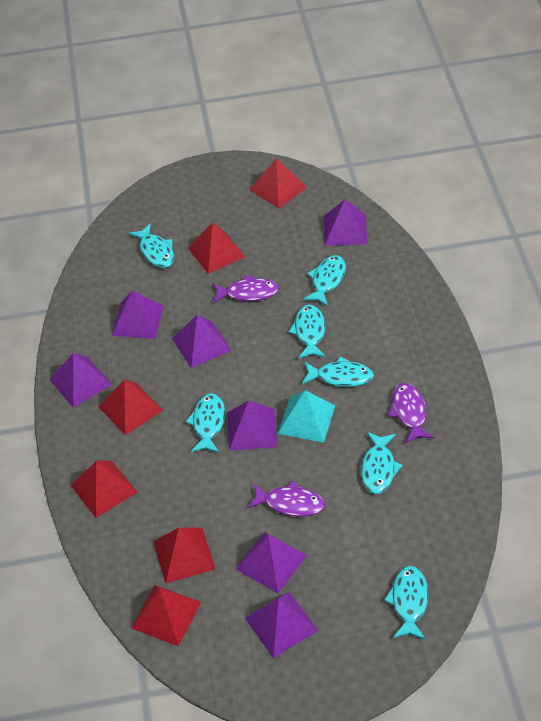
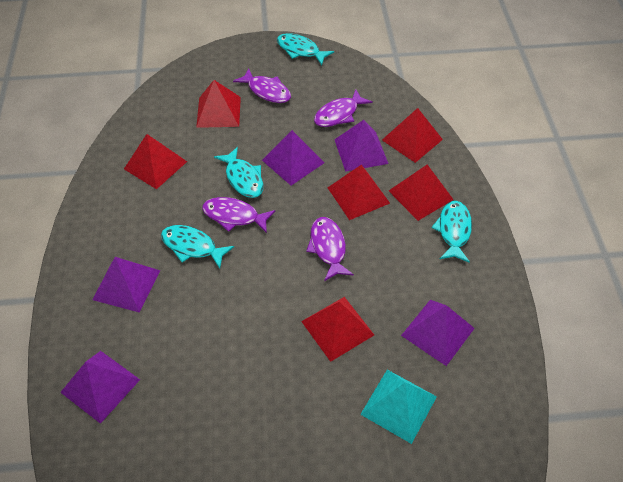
purple fish: [213,275,279,303] [247,481,325,517] [388,383,434,443] = 3 -> [202,197,276,233] [233,68,291,103] [306,217,354,281] [314,89,373,127] = 4
purple pyramid: [50,353,112,408] [112,291,164,339] [172,315,232,368] [228,401,277,451] [236,532,307,594] [245,592,318,658] [324,200,367,246] = 7 -> [60,351,140,424] [92,257,160,313] [262,130,324,186] [334,120,388,172] [401,300,475,366] = 5
turquoise fish: [128,223,174,268] [185,393,225,453] [288,304,326,359] [302,357,374,387] [303,255,346,306] [361,432,403,494] [384,566,428,640] = 7 -> [161,225,234,269] [214,147,263,198] [277,33,334,65] [432,201,472,263] = 4

